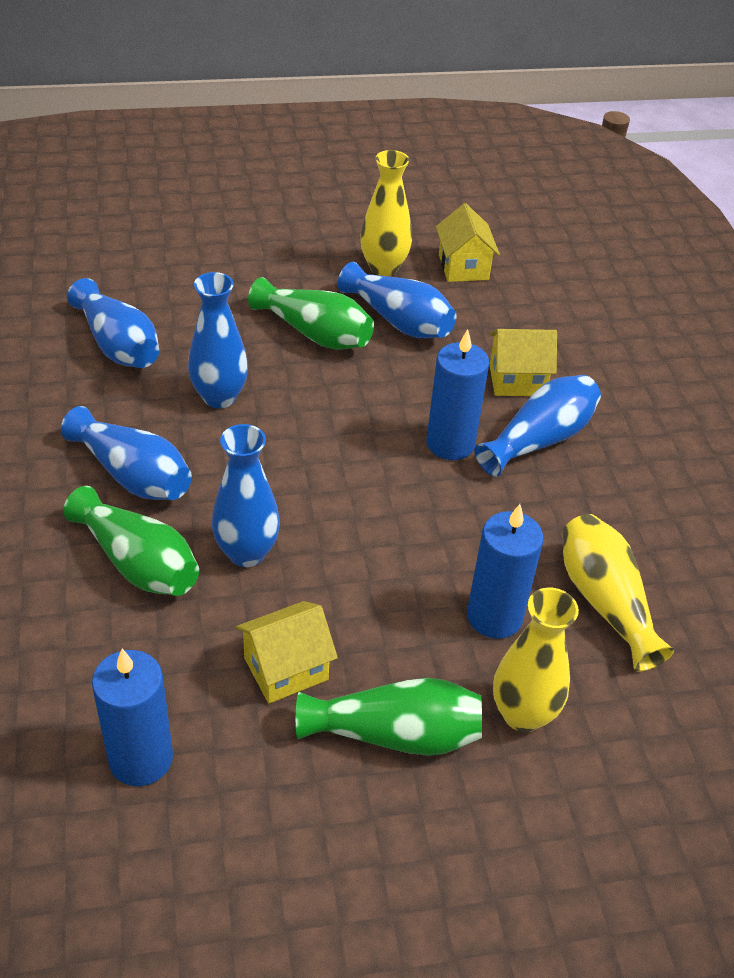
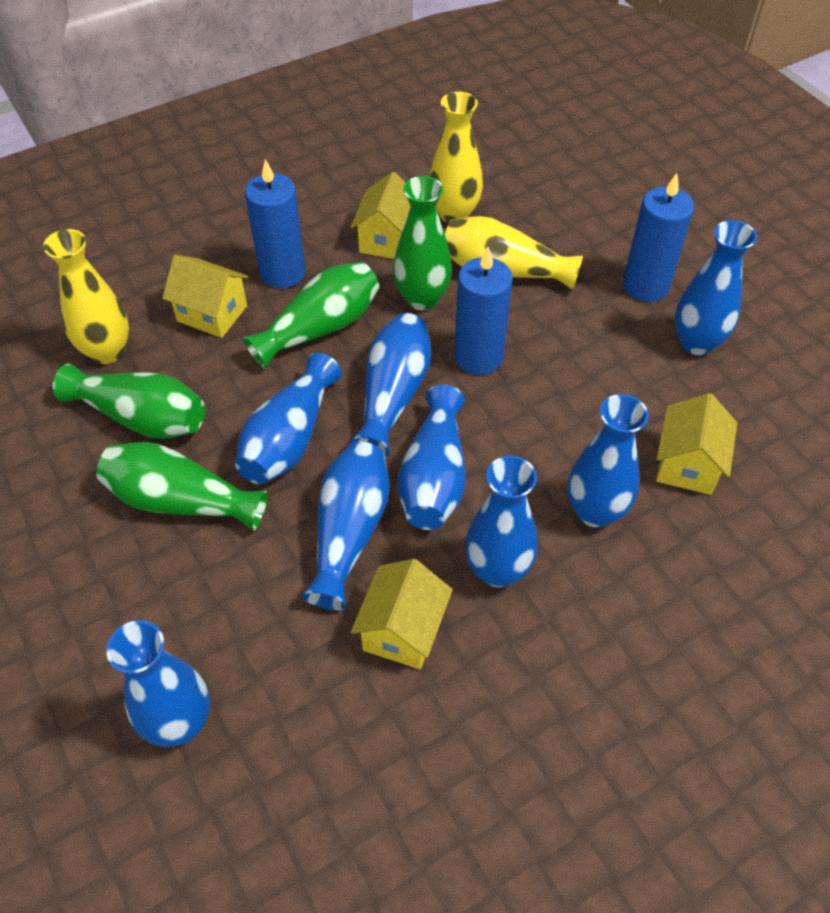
blue vase: [61,406,192,500] [67,278,159,368] [188,272,248,409] [212,424,280,567] [338,262,456,338] [474,375,601,477] = 6 -> [106,620,210,747] [235,352,342,484] [302,441,390,610] [351,313,431,457] [397,384,466,530] [465,456,538,587] [568,394,649,528] [675,220,757,355] = 8
green vase: [63,486,199,596] [248,277,374,350] [296,678,482,756] = 3 -> [53,364,205,439] [96,442,268,531] [243,262,379,369] [393,176,452,310] = 4
yellow house: [236,601,338,703] [436,203,500,282] [489,329,557,396] = 3 -> [162,255,249,338] [350,172,411,259] [351,559,453,669] [656,393,737,495] = 4

